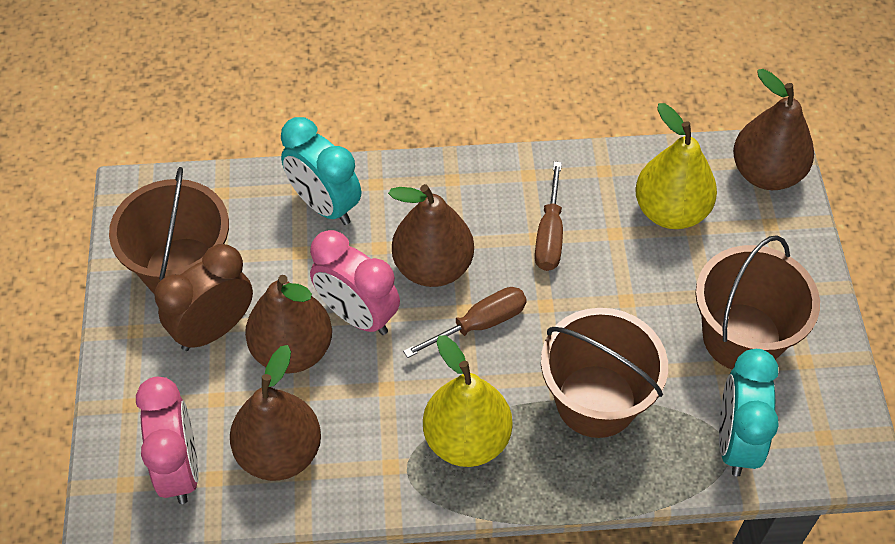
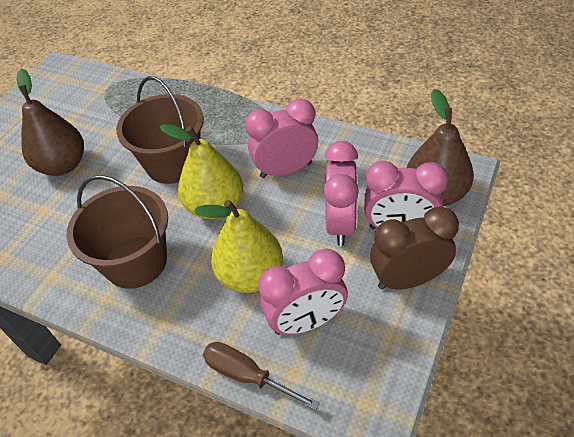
brown bucket: [109,167,229,293] [541,308,668,438] [695,235,820,369] = 3 -> [66,175,168,289] [116,76,204,184] = 2
brown pear: [230,345,321,481] [245,275,332,374] [388,184,474,287] [733,69,814,190] = 4 -> [17,68,84,176] [407,89,474,206] = 2
brown screwdriver: [403,287,527,358] [535,162,563,271] = 2 -> [203,342,320,411] = 1
pink clock: [136,377,199,504] [310,230,400,335] = 2 -> [245,98,318,178] [258,248,348,335] [324,141,359,246] [364,161,448,229] = 4
turquoise clock: [281,117,361,225] [719,349,779,477] = 2 -> none = 0

